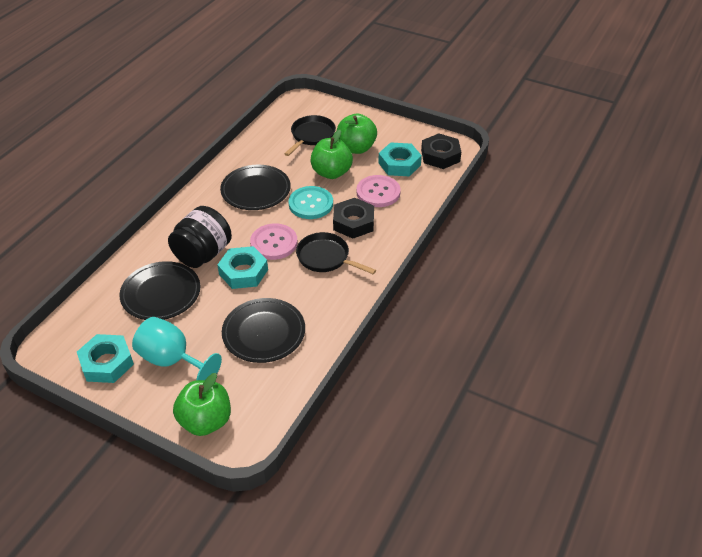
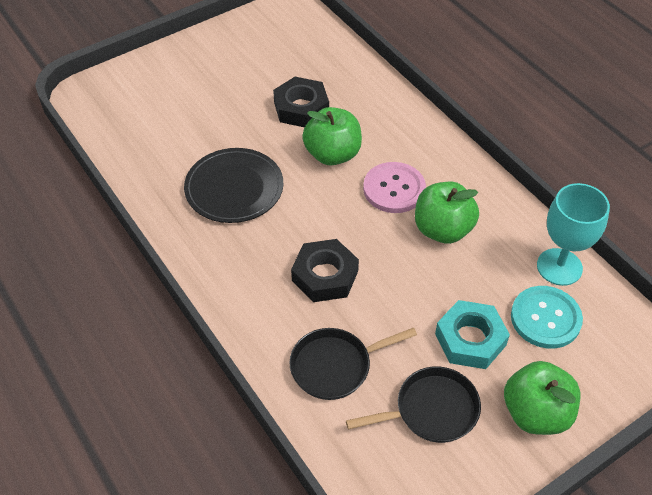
black jar: [168,206,232,268] = 1 -> none = 0
black plate: [119,261,200,320] [220,165,291,210] [222,298,305,363] = 3 -> [184,148,283,223] = 1
pink button: [250,223,297,260] [356,175,401,207] = 2 -> [363,162,426,213] = 1
turquoise nut: [77,334,134,383] [217,246,268,289] [378,142,422,177] = 3 -> [435,300,510,369] = 1

